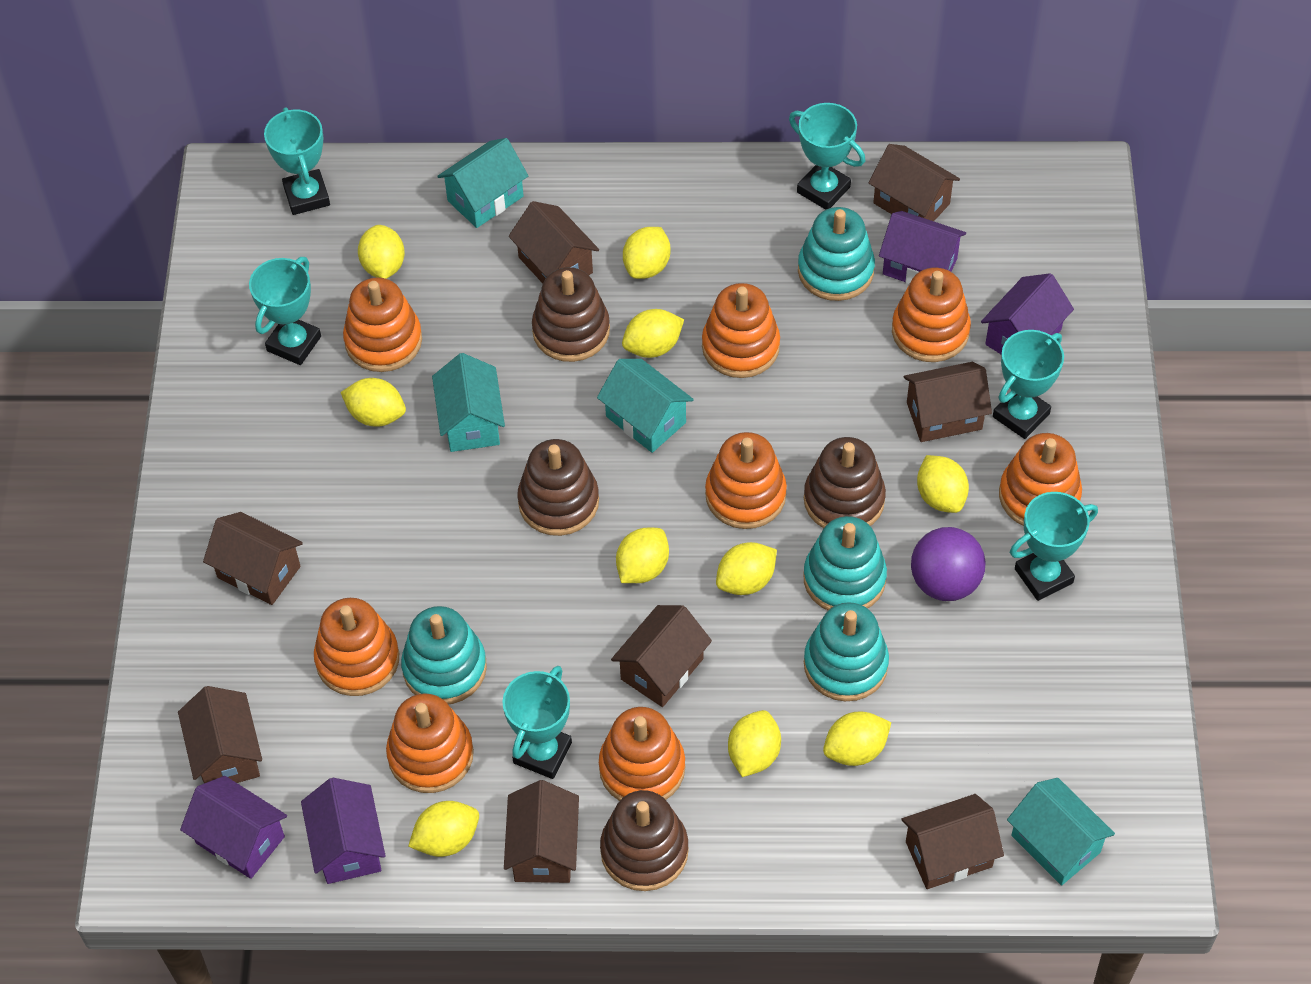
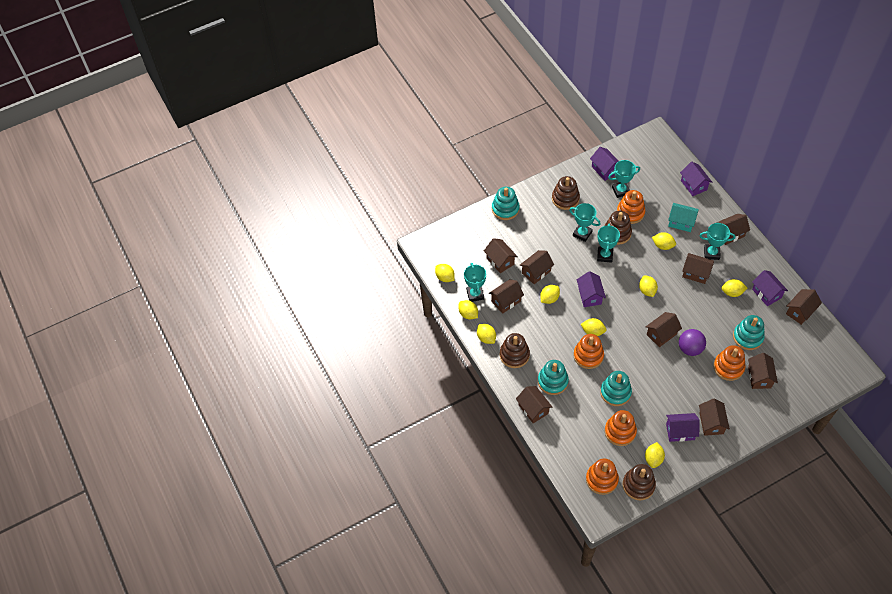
brown house: [178,686,262,783] [203,512,303,605] [504,780,579,883] [509,201,599,283] [611,605,712,707] [869,144,960,221] [901,794,1004,889] [903,362,992,442] = 8 -> [484,238,518,273] [489,279,524,314] [516,386,552,423] [520,250,554,284] [646,312,682,347] [682,253,714,284] [699,399,730,436] [716,214,750,245] [748,353,778,389] [786,289,822,325] = 10
orange stacking toy: [314,598,399,696] [343,278,422,372] [386,694,474,793] [599,707,685,801] [702,283,780,378] [705,432,787,529] [892,268,971,362] [999,433,1082,526] = 8 -> [573,334,604,369] [586,458,619,495] [605,410,637,446] [617,190,645,224] [713,345,745,381] = 5
purple house: [180,776,287,879] [301,778,386,884] [879,211,966,284] [981,273,1074,355] = 4 -> [577,271,606,307] [590,147,619,181] [666,413,699,442] [680,162,712,196] [752,270,788,306] = 5
turquoise house: [432,353,505,452] [437,138,528,228] [597,359,694,453] [1007,778,1115,885] = 4 -> [668,203,699,232] = 1
turquoise trophy: [249,257,321,365] [264,108,330,215] [502,666,572,779] [789,103,865,210] [993,330,1064,439] [1010,492,1098,601] = 6 -> [464,263,486,302] [569,203,600,242] [597,224,620,263] [608,160,640,198] [699,223,736,260] = 5
yellow lemon: [340,378,406,427] [358,225,405,279] [408,801,479,857] [616,527,669,583] [622,309,684,358] [623,227,671,279] [716,542,777,595] [728,710,781,777] [823,711,891,766] [917,455,969,513] = 10 -> [435,264,455,282] [458,300,478,319] [477,324,496,344] [540,285,560,304] [581,318,606,336] [639,276,658,297] [645,442,665,468] [652,232,676,250] [721,279,747,297] = 9

